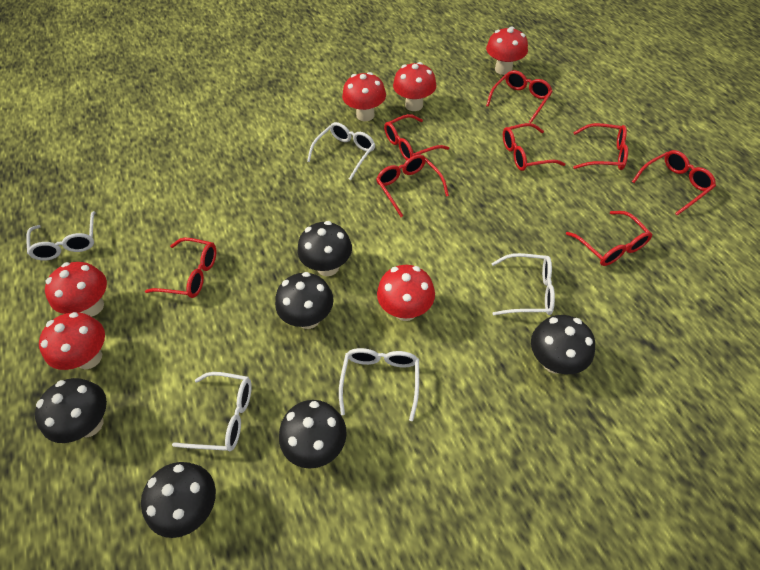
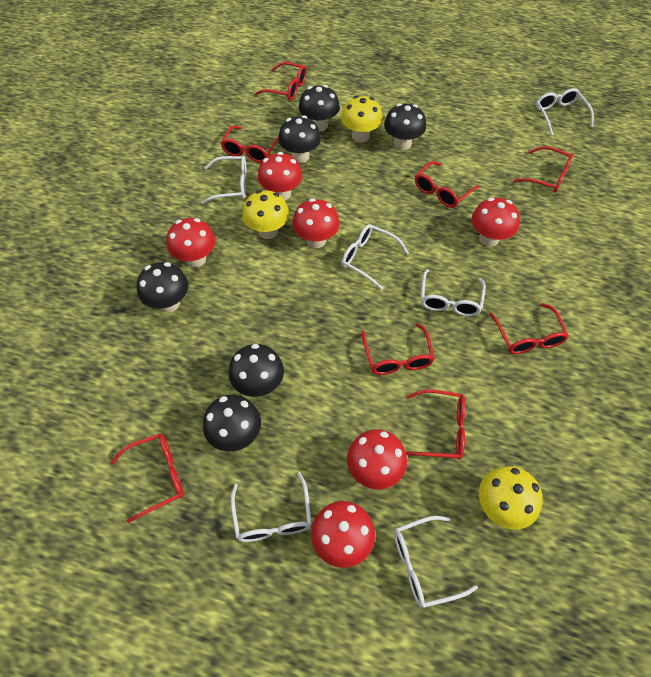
white glasses: [26,211,96,260] [172,372,252,452] [307,122,375,180] [339,348,419,421] [491,253,555,315] = 5 -> [201,156,247,204] [231,472,312,542] [342,224,409,290] [394,516,478,608] [421,269,486,316] [536,88,594,135] = 6
yellow mushroom: none = 0 -> [242,190,289,239] [341,96,383,143] [479,466,543,530] = 3

